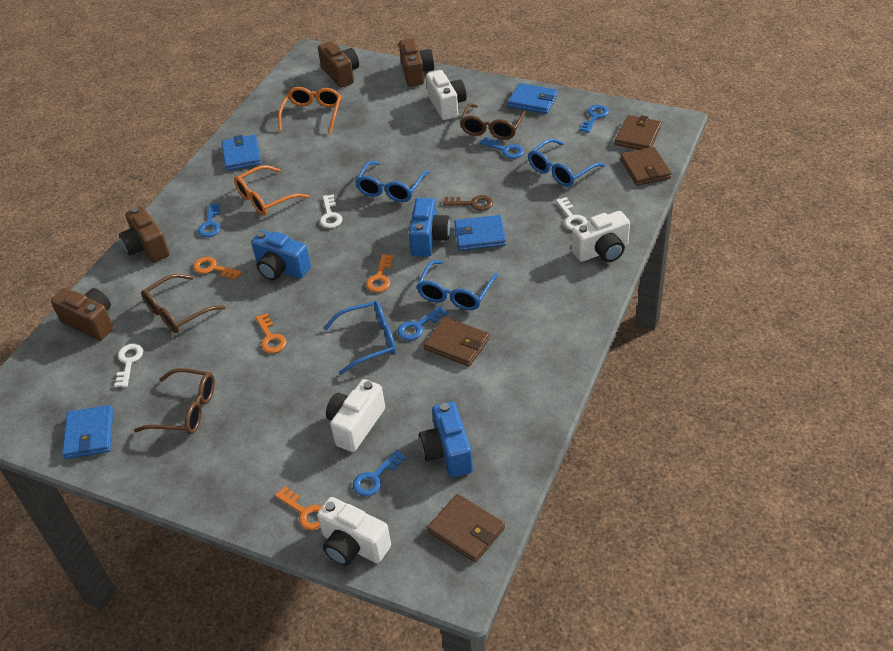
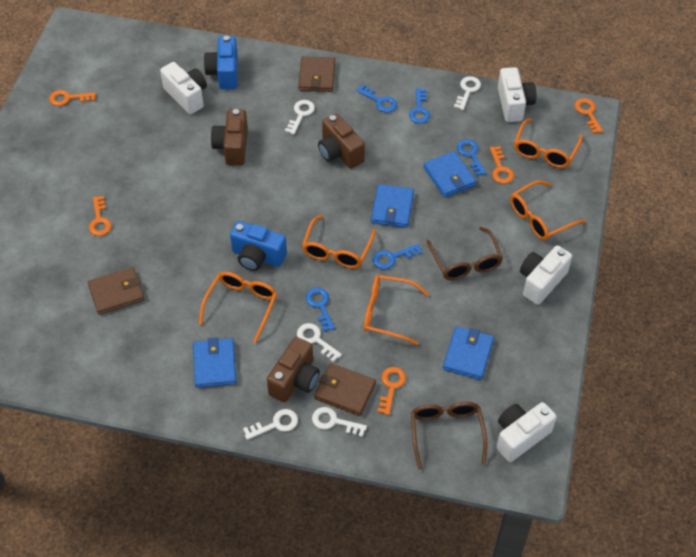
blue camera: [251,230,311,280] [409,198,450,257] [419,401,473,477] = 3 -> [204,36,238,89] [230,221,287,271] = 2
blue glasses: [323,301,396,375] [355,161,430,202] [417,260,498,310] [528,139,605,187] = 4 -> none = 0
brown camera: [51,288,114,341] [119,206,170,263] [318,41,359,88] [399,38,434,87] = 4 -> [211,109,248,165] [267,337,320,402] [318,113,365,169] = 3
brown glasses: [134,368,215,435] [141,274,226,333] [460,103,527,140] = 3 -> [411,401,487,470] [426,227,503,280] = 2
brown key: [443,195,493,211] = 1 -> none = 0
brown wallet: [424,317,490,367] [427,494,505,562] [615,115,662,150] [620,147,671,186] = 4 -> [88,267,144,315] [298,56,335,92] [314,363,376,416] = 3
orange glasses: [234,165,309,215] [278,87,341,134] = 2 -> [199,272,277,343] [302,215,376,268] [364,275,429,345] [510,180,586,240] [514,119,583,168] = 5
orange key: [193,257,242,280] [256,313,286,353] [275,486,322,530] [366,254,393,292] = 4 -> [49,90,96,106] [89,196,112,236] [377,367,406,415] [490,146,514,184] [575,98,603,134] = 5
white key: [114,344,143,387] [320,194,342,228] [556,197,588,230] = 3 -> [243,409,298,440] [285,100,315,134] [297,323,342,362] [312,407,367,437] [454,76,481,110] = 5

